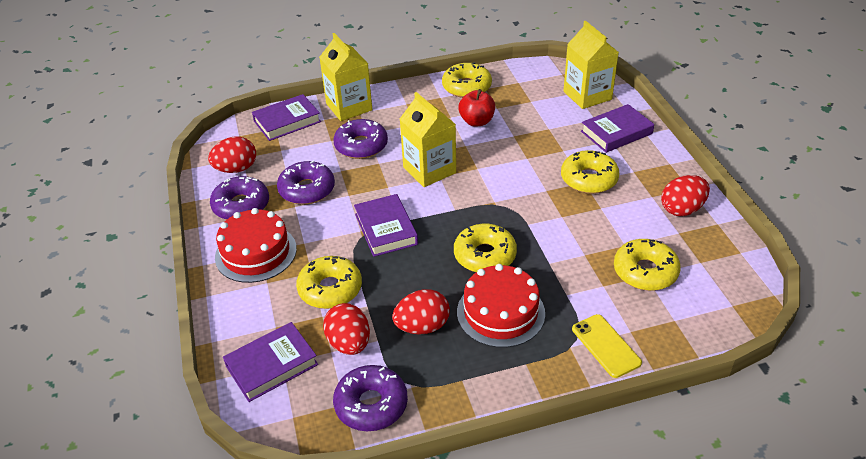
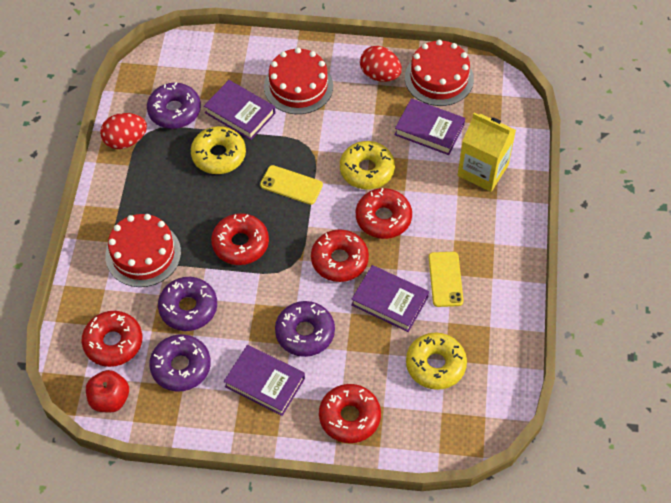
red cake: [215,208,297,283] [457,264,545,348] = 2 -> [105,214,181,287] [264,48,333,114] [405,40,474,106] = 3
red donut: none = 0 -> [82,311,142,367] [211,213,269,265] [311,229,369,282] [319,384,381,443] [356,188,412,239] = 5
red egg: [208,137,256,173] [323,303,370,355] [392,289,450,334] [661,175,710,216] = 4 -> [100,113,147,149] [360,46,402,82] = 2
yellow carton: [319,33,372,121] [400,92,456,187] [563,21,619,109] = 3 -> [458,112,516,192] = 1
yellow donut: [296,256,362,309] [442,62,492,98] [454,224,517,272] [561,150,619,194] [614,239,681,291] = 5 -> [191,126,246,174] [340,141,395,189] [406,333,467,390] = 3
yellow phone: [572,314,642,378] = 1 -> [260,165,323,205] [429,252,464,307] = 2

